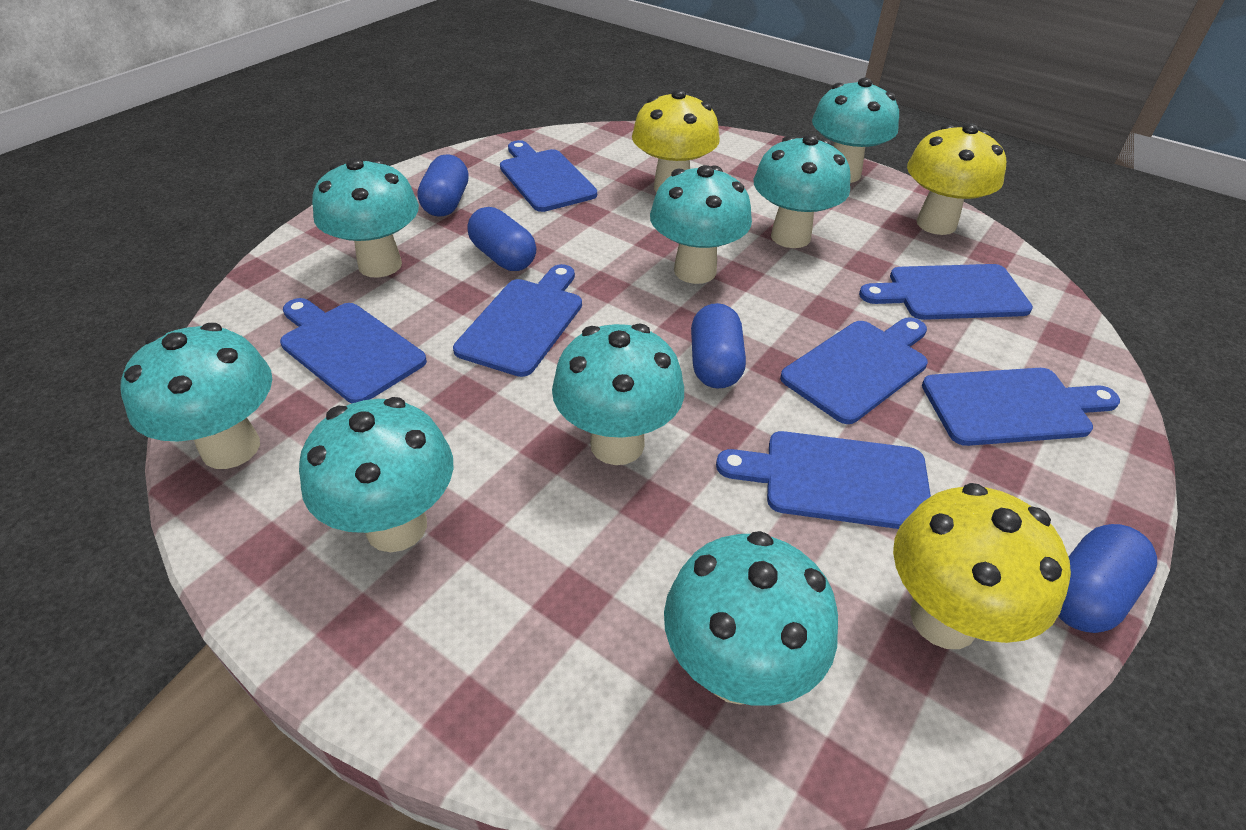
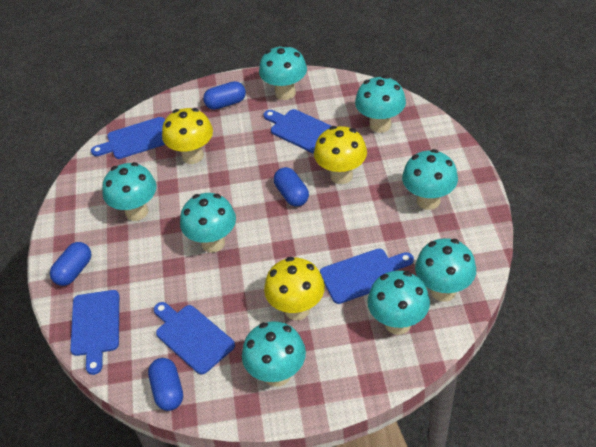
blue cutting board: [280,298,427,404] [453,264,582,377] [500,140,597,212] [716,431,931,529] [780,317,928,424] [859,264,1033,320] [922,368,1120,446] = 7 -> [70,290,119,375] [91,117,165,159] [154,302,235,375] [264,109,331,154] [320,249,414,304] = 5

